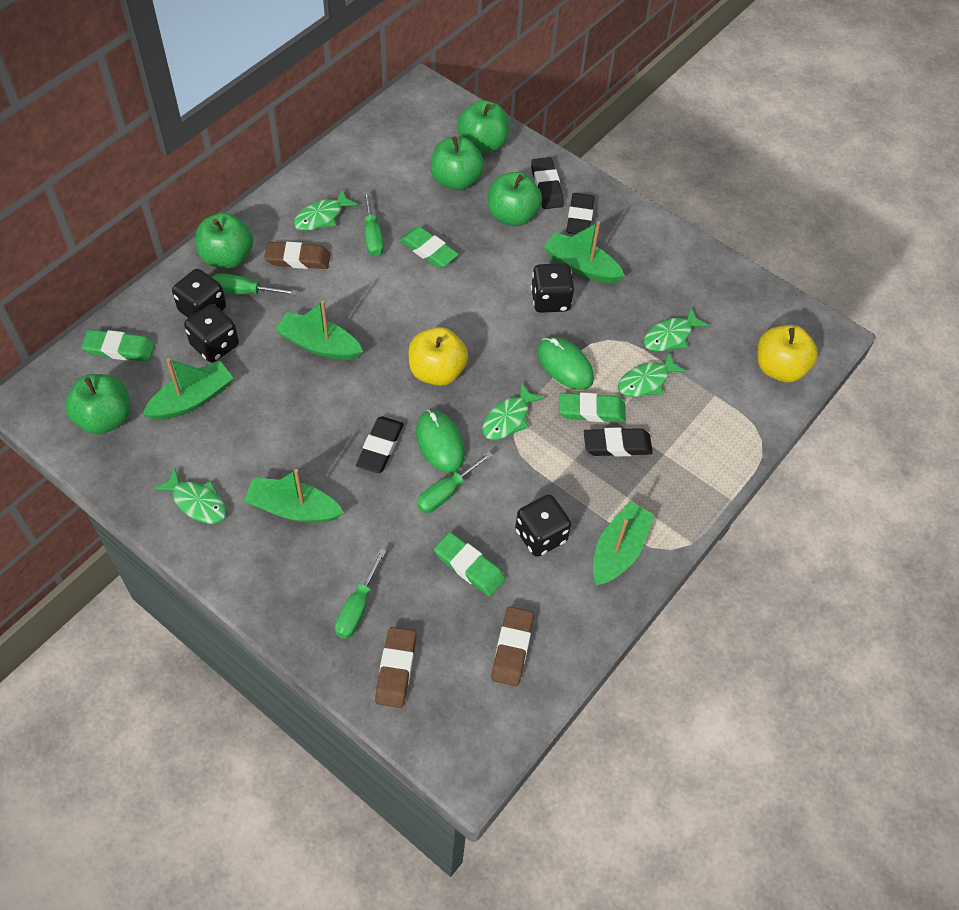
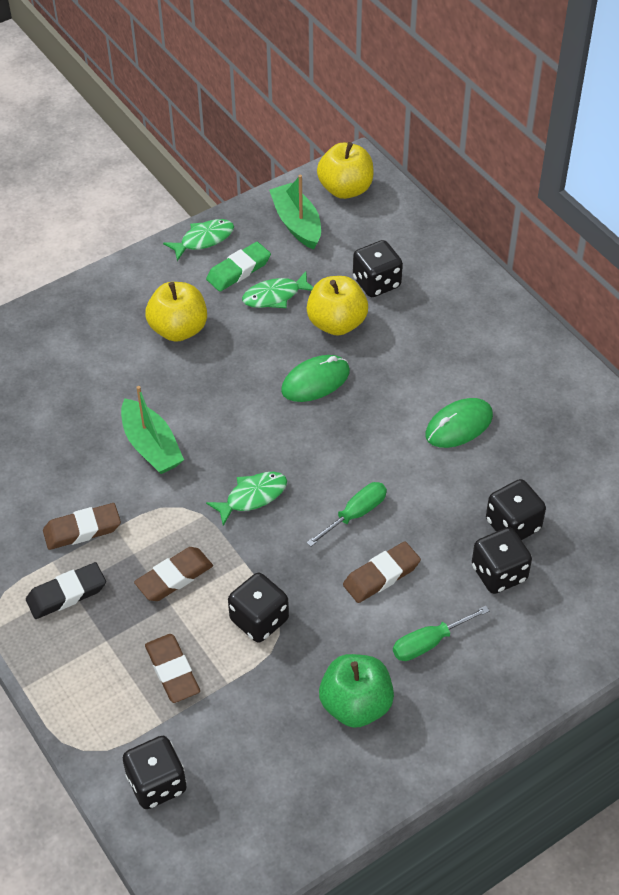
black dice: [172,269,226,318] [184,304,239,363] [515,495,571,557] [531,263,574,313] = 4 -> [123,736,187,809] [228,573,289,643] [353,240,403,297] [472,527,532,594] [486,479,546,540] = 5
black eraser: [356,416,404,473] [531,157,564,209] [566,193,595,234] [584,427,653,457] = 4 -> [26,562,106,619] = 1
brown eraser: [264,242,330,269] [375,627,416,708] [491,607,534,686] = 3 -> [43,503,121,550] [134,547,213,601] [145,634,200,703] [343,541,421,603] = 4
green apple: [65,374,130,435] [196,213,253,269] [431,136,484,190] [457,100,509,153] [488,172,542,226] = 5 -> [319,654,394,728] = 1
green boat: [142,358,233,420] [244,469,344,523] [275,301,363,360] [544,221,625,283] [593,502,654,586] = 5 -> [121,386,184,474] [269,175,321,249] = 2
green eraser: [81,330,155,362] [400,226,459,268] [434,532,505,596] [559,392,626,422] = 4 -> [206,242,271,292] = 1
green fish: [153,468,226,524] [294,189,358,231] [482,382,545,440] [618,351,687,397] [643,307,709,351] = 5 -> [163,219,234,261] [206,472,287,526] [242,271,313,308] = 3
green screwdriver: [212,273,297,295] [335,549,386,639] [364,191,384,257] [417,451,493,513] = 4 -> [306,482,387,547] [393,606,489,661] = 2
yellow apple: [409,327,468,386] [758,325,818,382] = 2 -> [145,282,207,342] [307,276,368,336] [317,142,373,199] = 3

